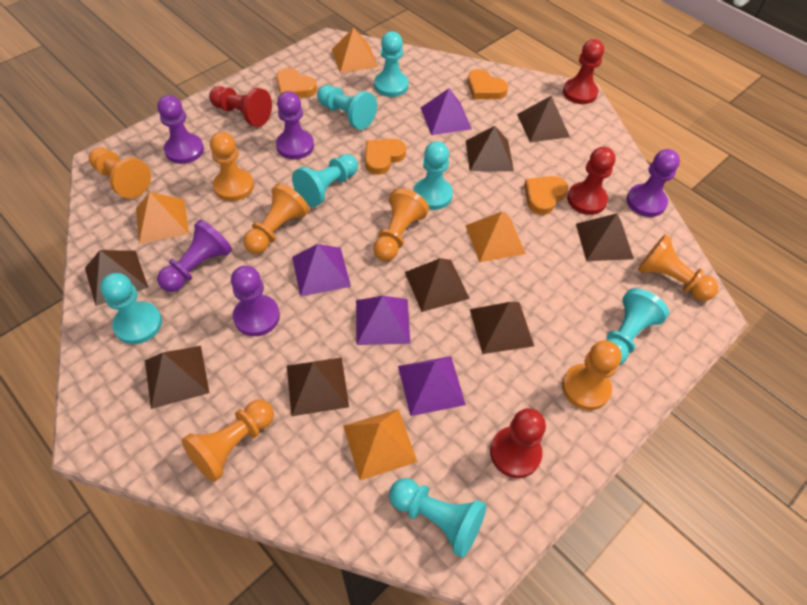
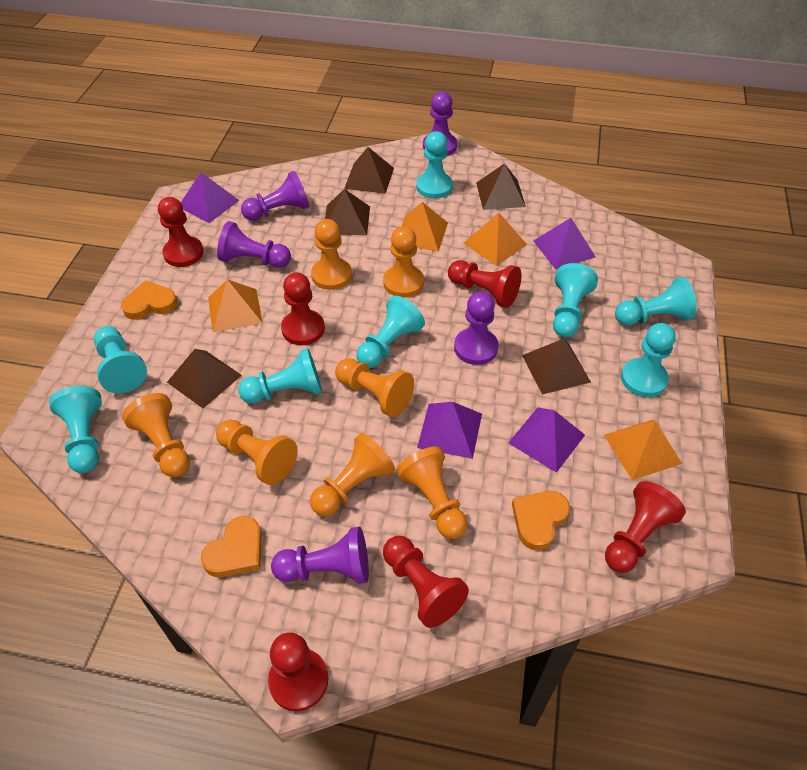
brown pyramid: [85,250,148,306] [145,346,209,409] [287,357,349,416] [405,258,470,312] [466,126,514,171] [470,302,534,354] [517,96,570,142] [576,213,634,261] = 8 -> [167,349,242,408] [325,189,370,235] [344,147,394,194] [476,163,526,210] [522,339,591,395] = 5
orange heart: [276,68,317,98] [365,139,406,175] [467,69,508,99] [524,176,568,215] = 4 -> [121,280,178,320] [201,516,262,577] [512,491,570,550] = 3
red pawn: [209,86,272,127] [490,408,546,478] [563,39,604,104] [567,147,615,215] = 4 -> [158,197,204,267] [268,632,328,711] [281,272,325,345] [383,536,469,628] [448,260,521,308] [605,481,686,573] = 6
turquoise pawn: [100,273,162,344] [292,154,358,207] [317,85,377,130] [374,31,409,97] [389,478,486,558] [413,141,453,210] [607,288,669,365] = 7 -> [49,386,102,473] [94,326,147,394] [238,348,322,404] [356,296,425,368] [416,131,453,199] [553,263,598,337] [615,277,697,326] [621,323,676,397] = 8

